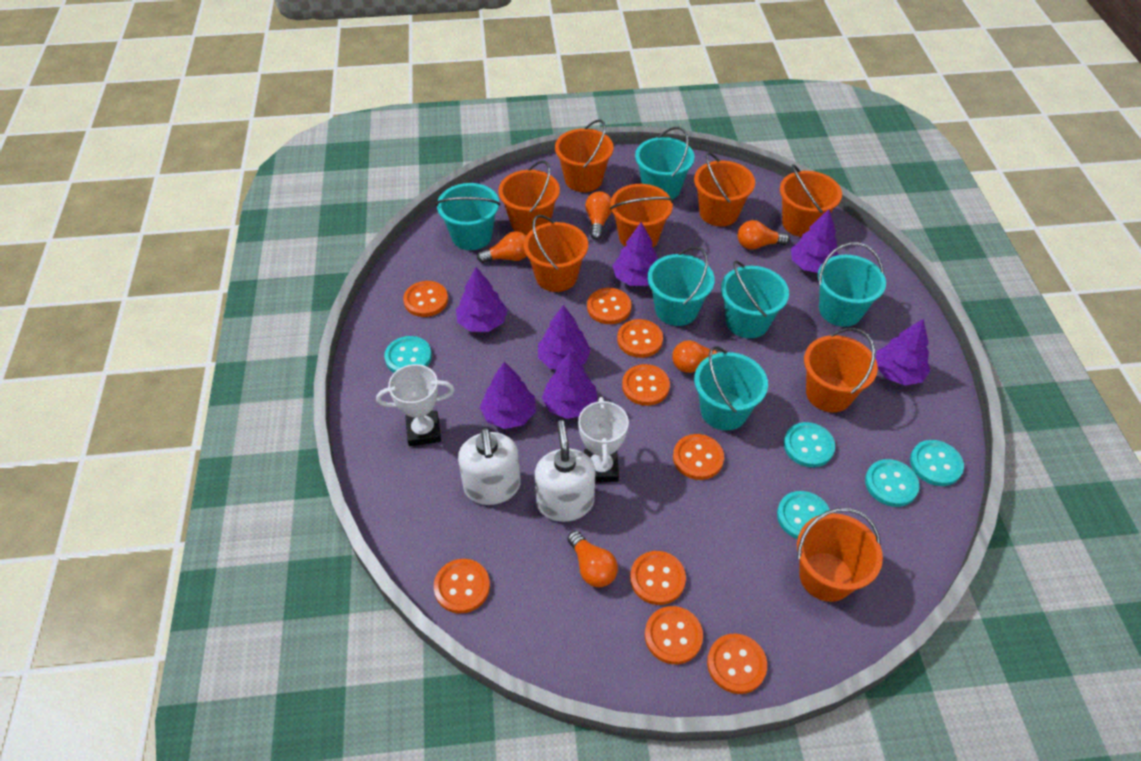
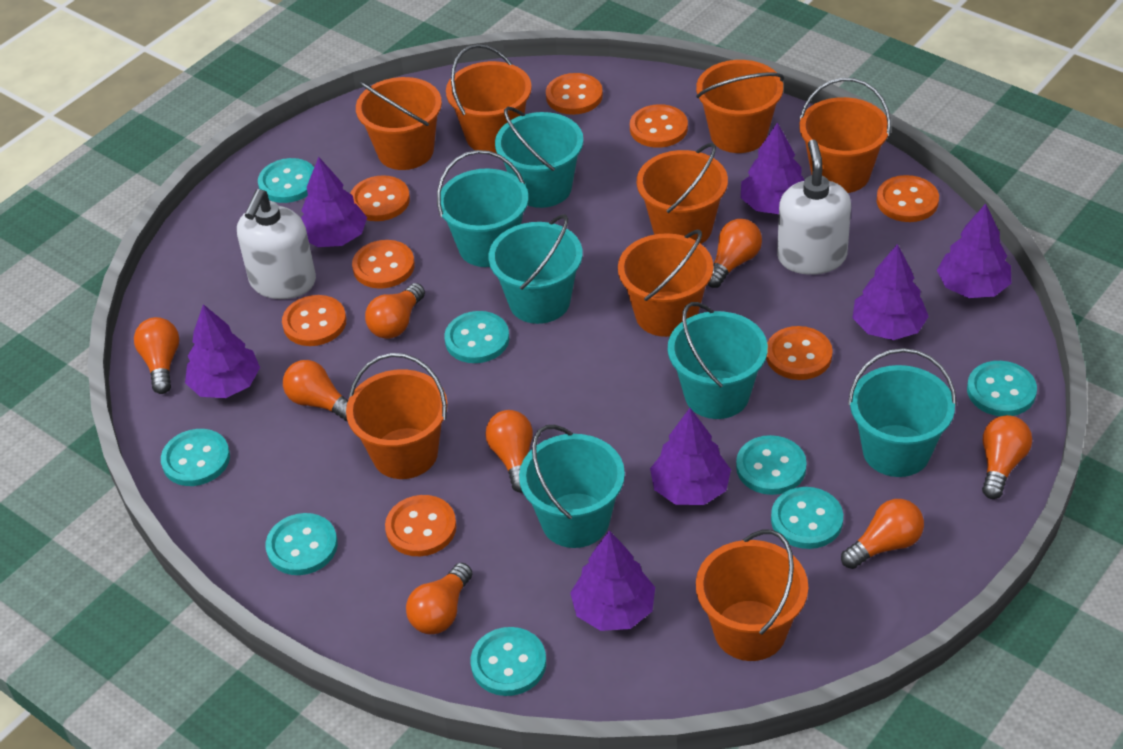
orange button: [403,281,448,317] [434,559,490,614] [587,288,631,324] [617,319,663,358] [622,364,670,406] [630,551,686,605] [645,606,703,664] [673,434,724,480] [707,633,767,694] = 9 -> [282,295,346,346] [350,175,410,221] [352,240,415,289] [385,495,457,556] [546,73,603,115] [630,104,688,148] [766,326,833,380] [877,175,939,222] = 8
orange light bulb: [477,231,527,263] [567,531,618,587] [585,191,612,240] [672,340,728,373] [738,220,790,250] = 5 -> [134,317,179,394] [283,360,348,421] [365,283,425,339] [406,563,473,634] [485,410,533,493] [707,219,762,288] [841,499,924,569] [982,415,1032,499] = 8
turquoise button: [384,336,432,372] [777,491,830,539] [783,422,835,467] [865,459,919,507] [910,440,964,486] = 5 -> [161,429,230,486] [258,158,314,203] [266,513,338,575] [444,311,509,363] [471,627,546,696] [736,435,807,495] [771,487,843,549] [967,361,1037,416] = 8
white trophy: [376,364,455,446] [578,397,629,482] = 2 -> none = 0

